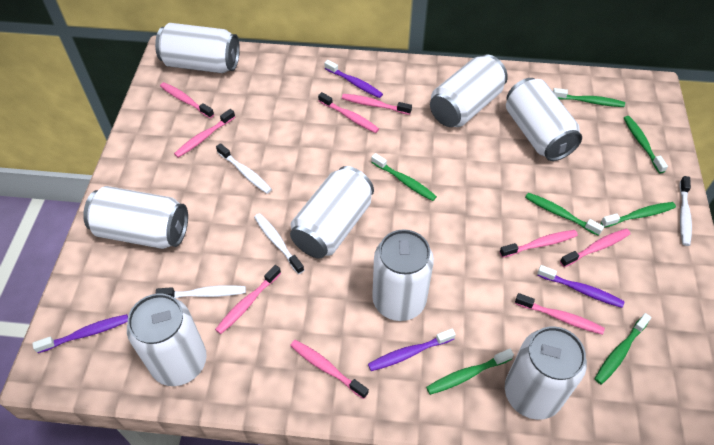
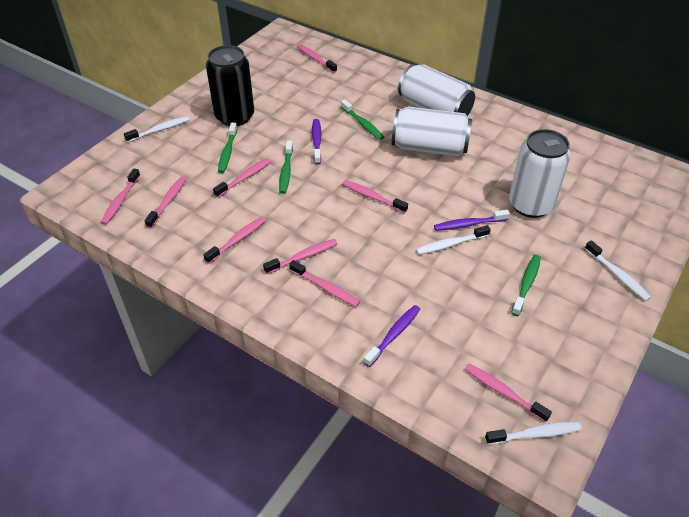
black can: none = 0 -> [206,45,254,126] = 1
green toothbrush: [372,153,437,201] [426,349,514,395] [525,192,604,236] [553,88,625,107] [595,313,651,384] [601,202,676,227] [624,116,668,173] = 7 -> [218,123,237,173] [279,140,293,194] [341,99,384,140] [511,255,541,316] = 4
purple toothbrush: [32,314,128,353] [324,60,383,98] [368,329,456,371] [537,265,625,308] = 4 -> [312,119,321,165] [364,305,420,367] [434,210,510,231] = 3
white can: [83,186,188,249] [127,293,207,386] [155,23,240,73] [290,166,374,258] [372,230,434,321] [430,54,508,127] [505,326,587,420] [506,78,582,161] = 8 -> [392,107,472,157] [398,64,475,116] [509,129,571,218] = 3

